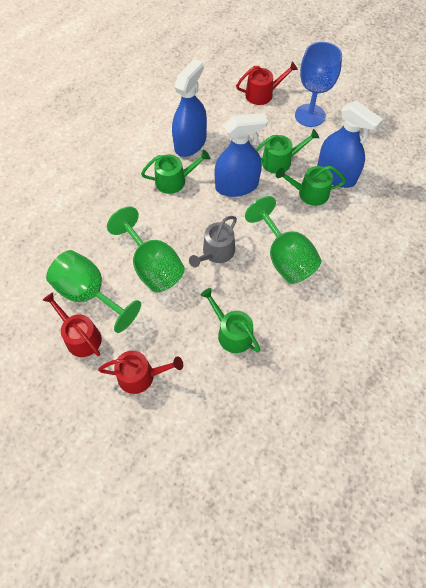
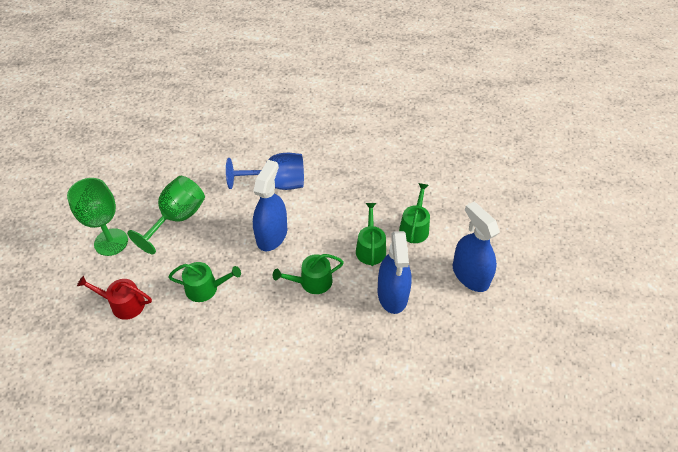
green goblet: [46,250,141,333] [107,207,185,292] [245,196,322,284] = 3 -> [67,178,128,256] [127,176,205,254] = 2
grey watering can: [189,216,237,267] = 1 -> none = 0
red watering can: [42,292,102,357] [98,351,183,394] [236,62,298,105] = 3 -> [77,276,152,320] = 1

